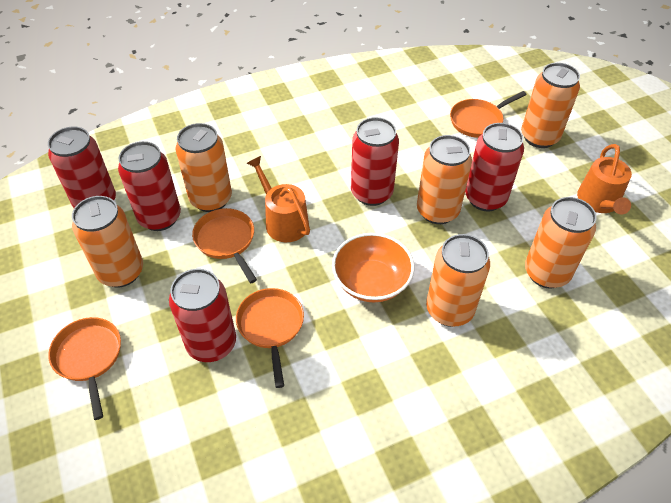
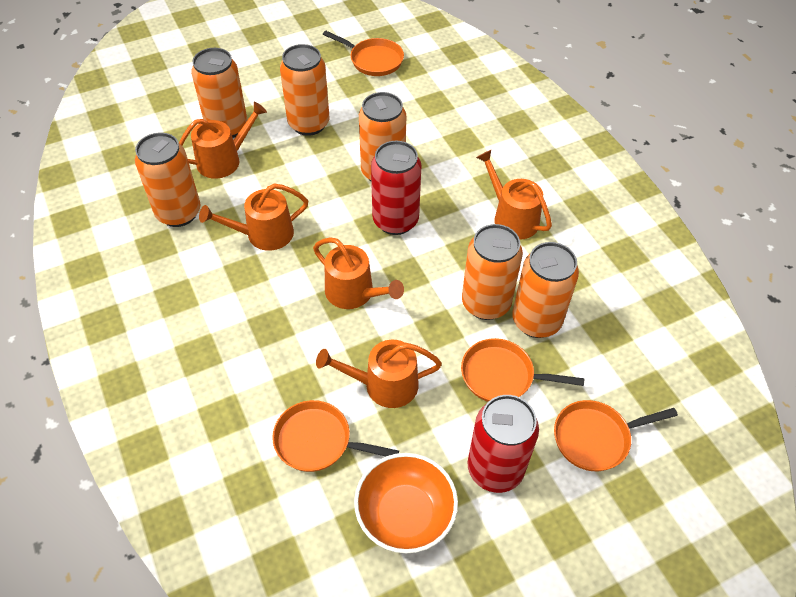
orange watering can: [247,156,310,242] [577,144,632,215] = 2 -> [179,102,267,179] [199,183,308,251] [313,238,404,309] [316,340,442,408] [476,150,552,240] = 5
red can: [48,127,116,208] [118,141,181,231] [169,269,236,362] [351,117,399,206] [465,123,524,211] = 5 -> [371,141,422,235] [467,395,539,493] = 2

